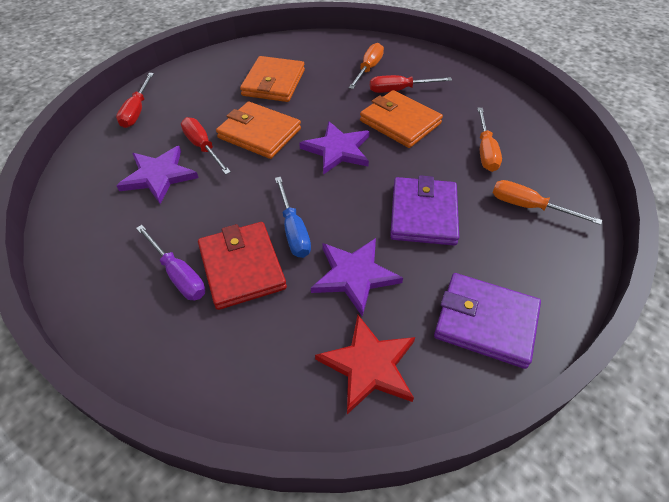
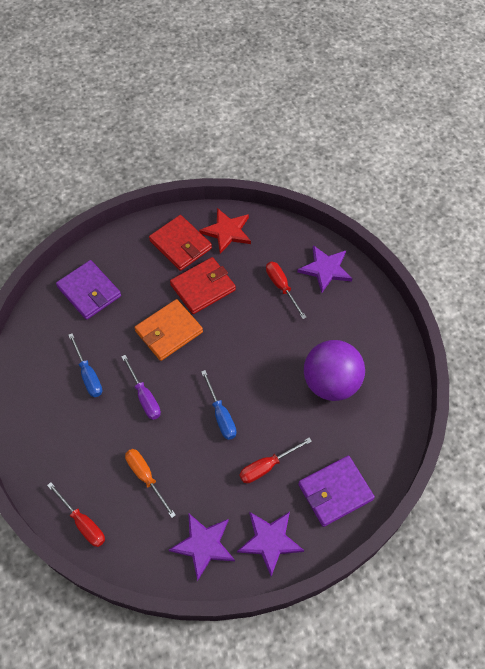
blue screwdriver: [275,177,311,258] = 1 -> [68,333,102,397] [201,370,236,440] = 2
orange screwdriver: [349,43,384,89] [477,108,502,172] [492,180,602,225] = 3 -> [125,449,176,518] = 1
orange wallet: [216,102,301,159] [240,56,305,102] [360,90,443,148] = 3 -> [134,299,203,361] = 1
purple ball: none = 0 -> [304,340,365,401] = 1
red wallet: [198,222,287,310] = 1 -> [149,215,212,271] [170,257,236,314] = 2

